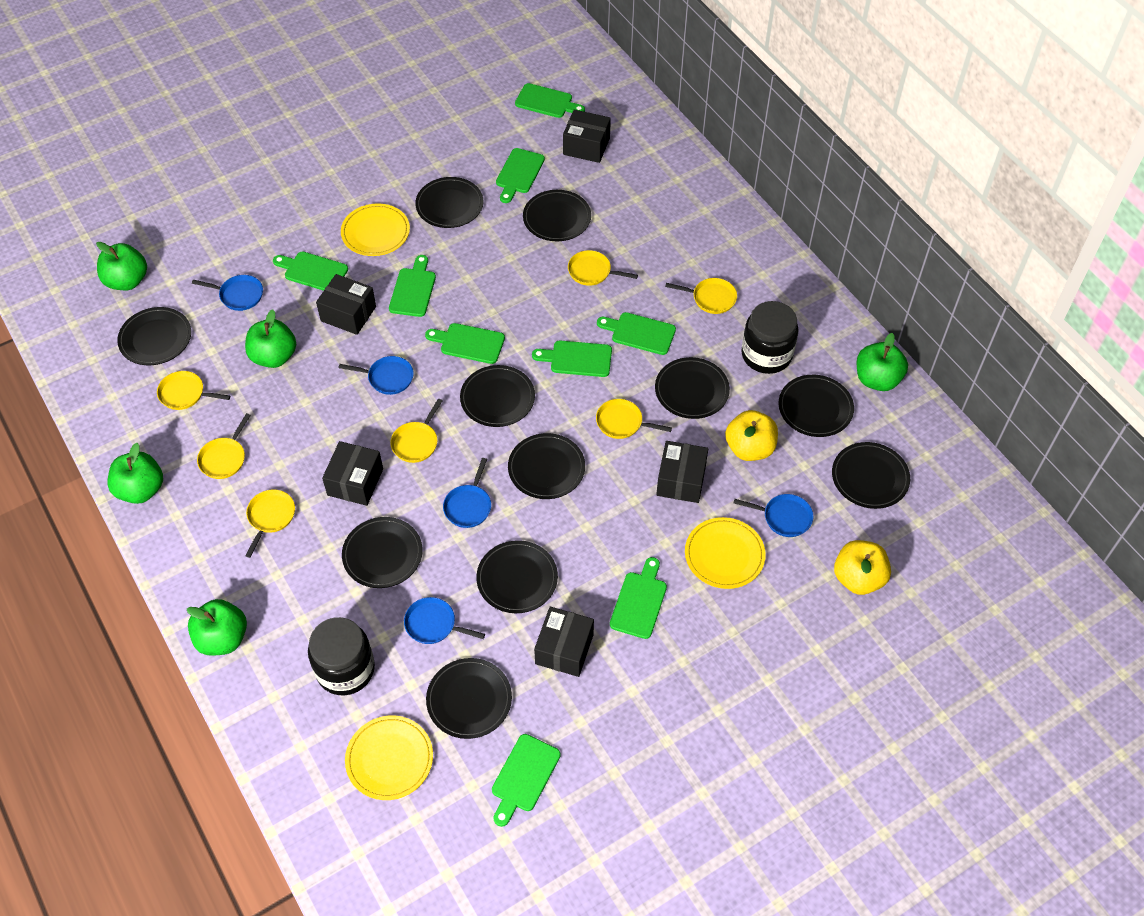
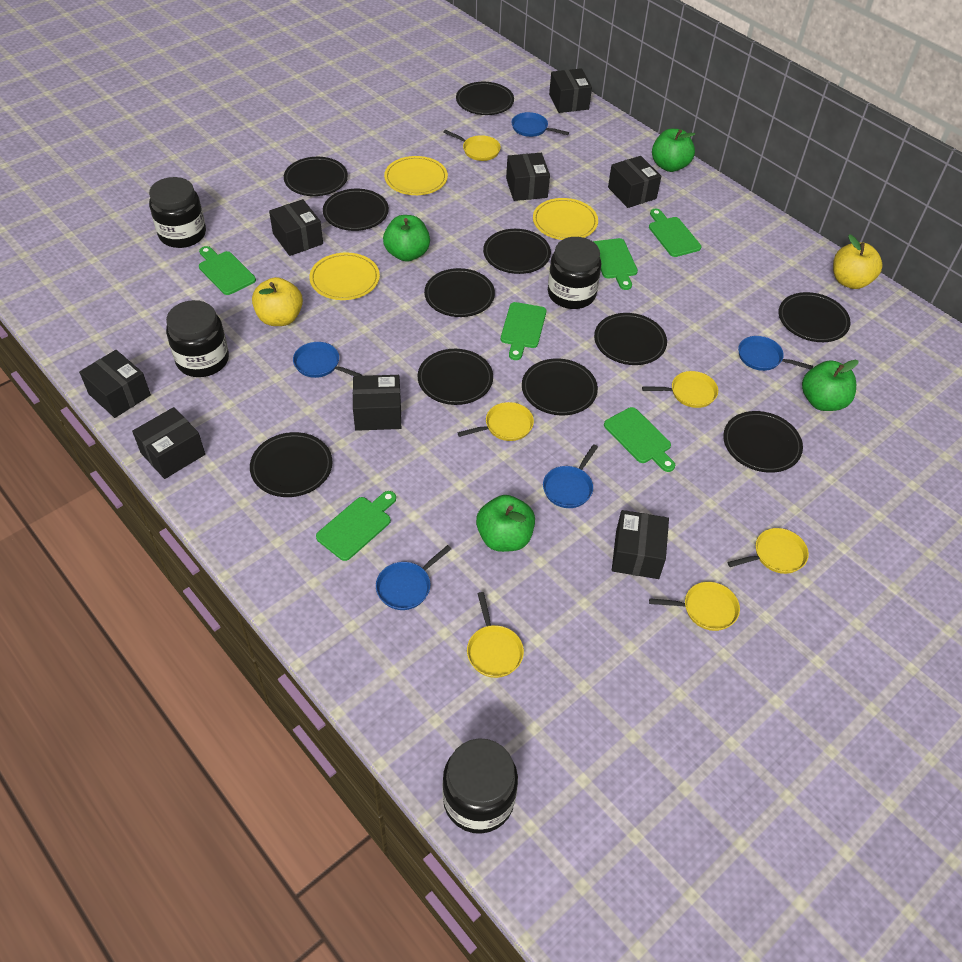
black box: [316,274,376,335] [322,441,383,506] [534,607,594,677] [563,110,611,163] [656,441,708,503] = 5 -> [79,350,151,418] [132,407,205,479] [269,199,323,256] [353,375,401,431] [506,153,550,201] [549,68,592,113] [608,156,661,208] [612,510,669,579] = 8
black jar: [308,617,375,696] [741,301,798,374] = 2 -> [149,177,206,248] [166,300,229,377] [442,738,518,834] [548,237,601,309] = 4
green apple: [96,242,147,290] [107,443,163,504] [187,599,247,656] [245,309,296,368] [857,333,908,391] = 5 -> [383,215,430,262] [476,495,535,552] [652,129,695,172] [802,360,859,411] = 4
green cutting board: [273,252,348,291] [389,255,436,317] [425,323,505,364] [492,734,561,827] [496,148,545,203] [515,83,585,118] [532,341,612,377] [597,312,676,355] [610,557,667,639] = 9 -> [199,246,256,295] [316,491,396,561] [501,302,546,360] [593,238,638,290] [604,407,675,472] [649,209,701,257] = 6
yellow pan: [157,371,230,410] [197,413,251,479] [245,490,295,558] [390,399,443,463] [568,250,638,286] [596,399,672,439] [665,278,737,314] = 7 -> [443,130,501,161] [457,402,534,441] [467,592,524,678] [642,371,718,408] [649,582,740,631] [727,528,809,574] = 6

